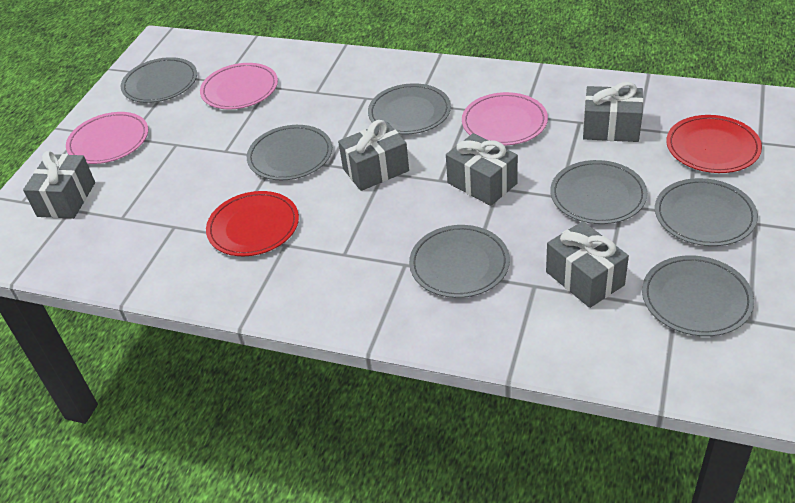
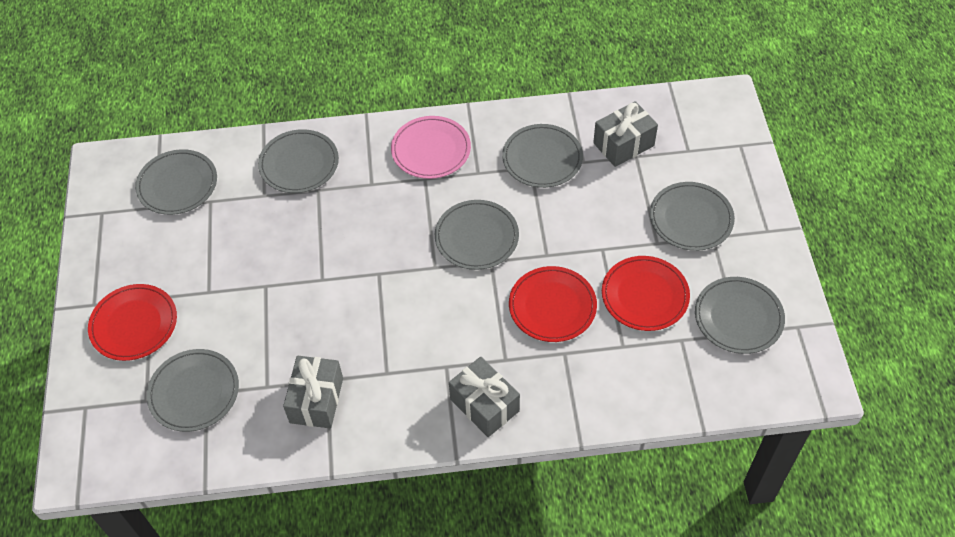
grey gift: [23,151,95,219] [338,120,409,191] [446,133,518,206] [546,221,629,308] [583,82,643,142] = 5 -> [283,356,343,428] [449,357,520,437] [593,101,658,167] = 3
pink plate: [66,112,148,164] [200,63,278,109] [462,92,548,145] = 3 -> [391,116,471,179] = 1
red plate: [206,191,299,256] [666,115,762,173] = 2 -> [88,284,177,361] [509,266,597,342] [602,256,690,331] = 3

